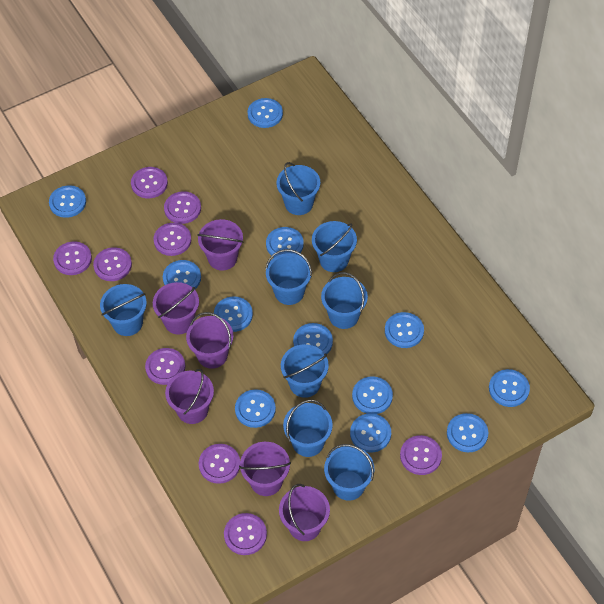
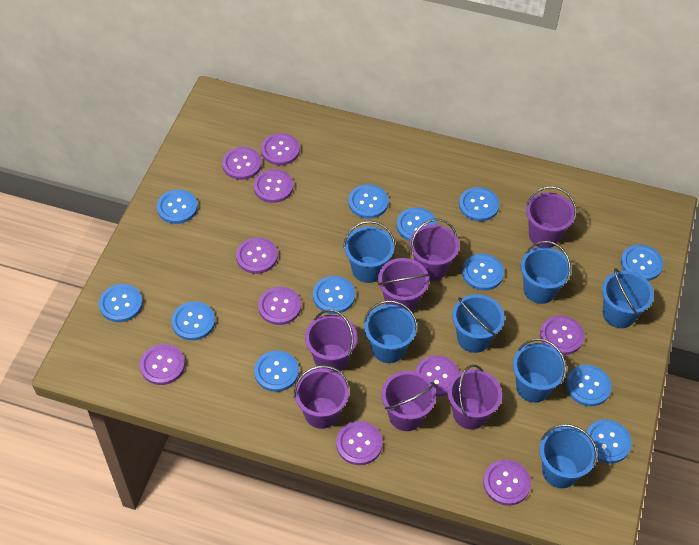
blue bucket: [100,284,147,336] [265,249,312,305] [276,162,320,215] [281,344,329,398] [283,400,333,457] [312,221,357,272] [321,272,368,329] [324,444,374,501] = 8 -> [343,221,395,283] [364,300,418,363] [452,294,504,353] [513,338,567,403] [521,241,572,304] [539,424,597,488] [602,268,654,328] = 7
purple bucket: [153,282,199,335] [165,369,214,424] [186,312,234,369] [197,219,244,271] [239,442,291,496] [279,484,330,541] = 6 -> [294,365,349,429] [305,309,358,373] [378,258,430,312] [381,371,436,431] [410,219,459,281] [448,365,502,430] [526,186,576,248] = 7
purple button: [53,241,92,275] [93,247,132,281] [131,167,168,198] [145,348,185,385] [154,223,191,256] [164,191,201,224] [199,444,240,484] [224,513,267,555] [400,435,442,475] = 9 -> [140,344,185,385] [222,147,262,180] [236,237,278,274] [254,169,293,203] [258,287,301,325] [261,133,300,165] [336,421,383,465] [415,355,459,397] [483,460,531,506] [540,315,584,355] = 10

